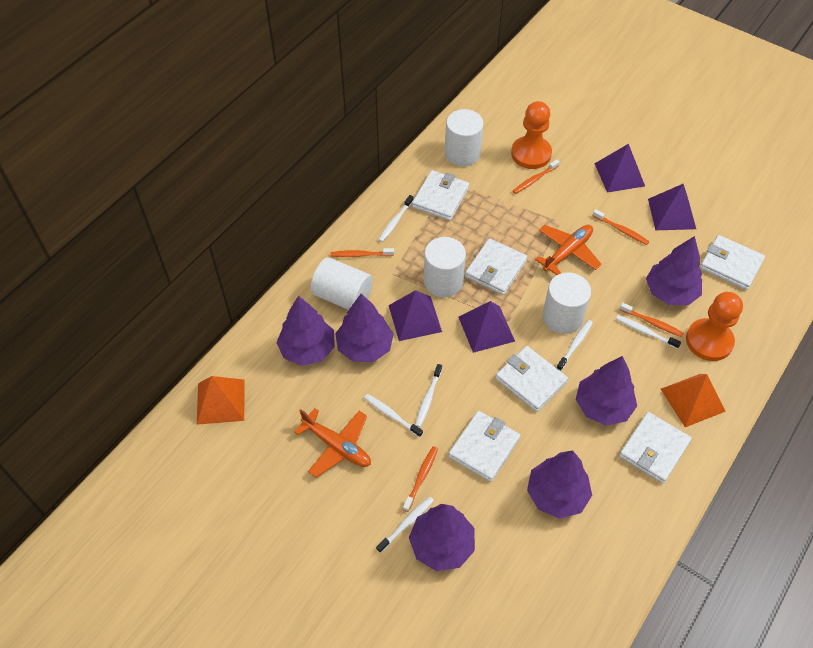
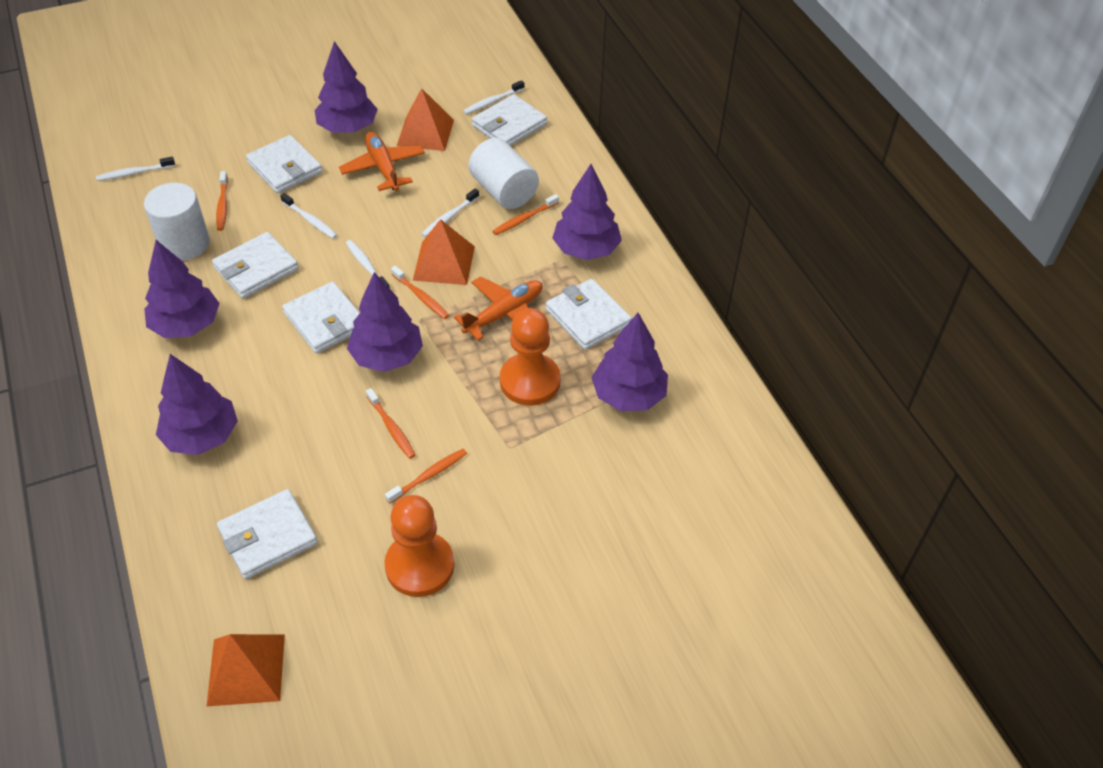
orange pyramid: [197,376,245,425] [661,374,726,427] = 2 -> [206,634,285,707] [397,88,454,151] [413,219,475,285] = 3
purple pyramid: [389,290,442,341] [459,301,515,353] [594,144,645,193] [648,183,696,230] = 4 -> none = 0
white cylinder: [311,257,373,310] [424,237,466,297] [445,109,484,166] [542,272,591,334] = 4 -> [144,183,209,261] [469,138,539,209] = 2
white toothbrush: [364,394,423,437] [376,497,434,553] [378,195,413,242] [415,364,442,427] [557,320,593,371] [616,315,681,349] = 6 -> [96,157,175,181] [280,193,337,239] [346,240,390,288] [421,188,479,237] [463,80,525,114] = 5

